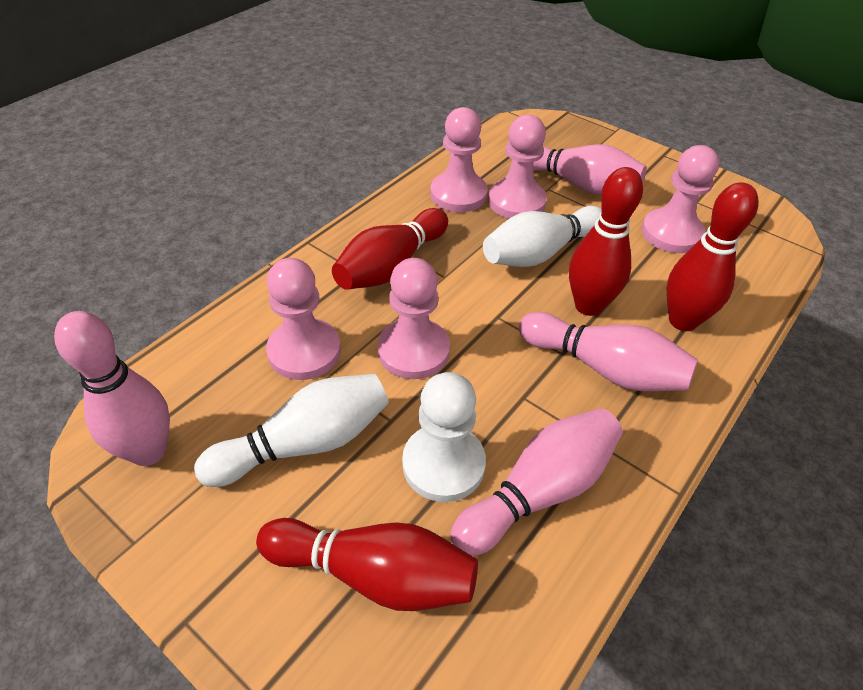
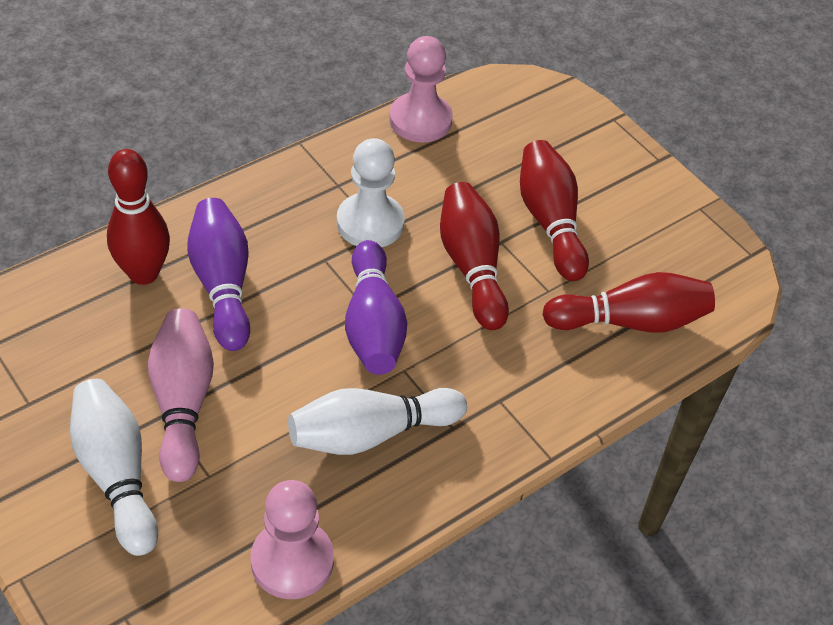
pink bowling pin: [54,311,170,466] [450,408,623,556] [519,312,698,391] [534,144,646,195] = 4 -> [148,309,214,482] = 1
pink pawn: [266,258,341,380] [378,258,450,379] [430,107,488,212] [488,114,547,219] [642,145,719,253] = 5 -> [251,480,334,599] [390,36,453,142] = 2
purple bowling pin: none = 0 -> [187,198,250,351] [345,240,407,375] = 2

